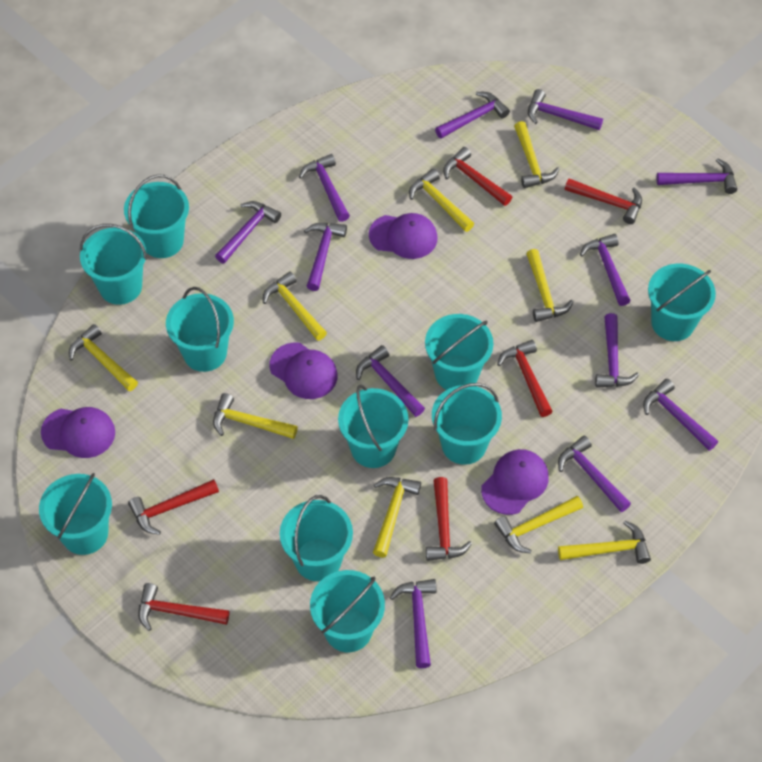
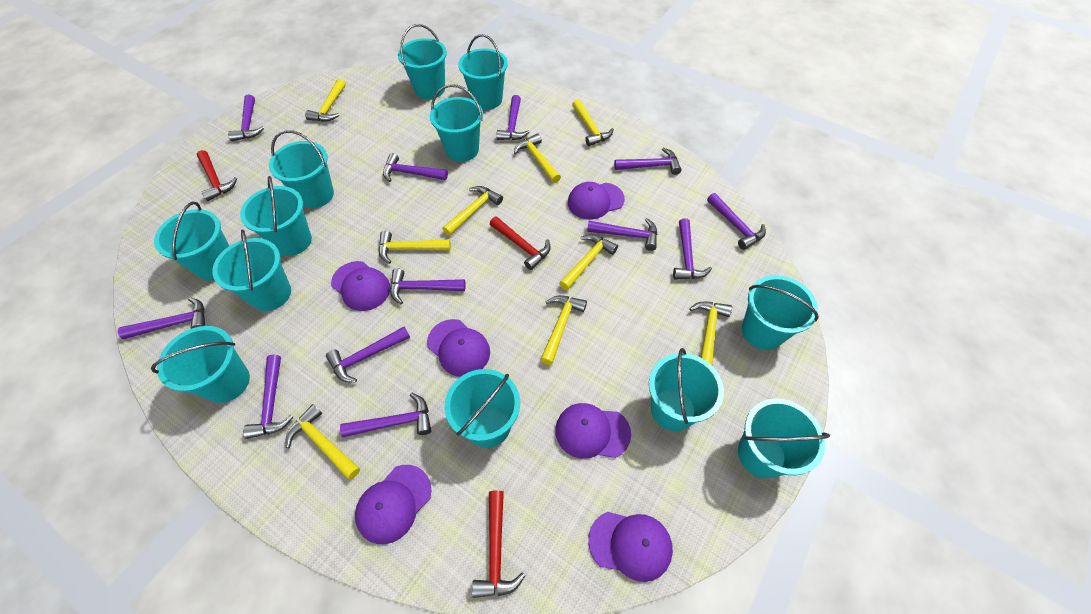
purple cap: [41,407,115,458] [269,342,338,399] [369,213,438,259] [481,449,549,515] = 4 -> [331,261,390,311] [355,465,431,544] [427,319,490,377] [555,403,631,459] [568,182,625,220] [588,512,673,582] = 6
red hammer: [128,479,219,535] [138,583,229,631] [426,477,472,561] [443,147,512,206] [497,340,553,417] [565,178,642,224] = 6 -> [197,150,237,201] [472,490,525,598] [490,216,551,270] = 3
turquoise bucket: [39,473,112,555] [80,224,147,305] [124,174,189,258] [166,287,234,372] [280,495,353,581] [310,570,385,652] [338,385,408,468] [425,314,493,390] [432,383,502,465] [648,264,716,341] = 10 -> [151,326,250,403] [154,201,229,281] [212,230,291,311] [240,176,312,256] [269,130,334,208] [398,24,447,99] [430,84,483,162] [445,369,520,448] [458,34,508,110] [649,348,724,431] [738,398,830,478] [742,275,819,350] = 12

